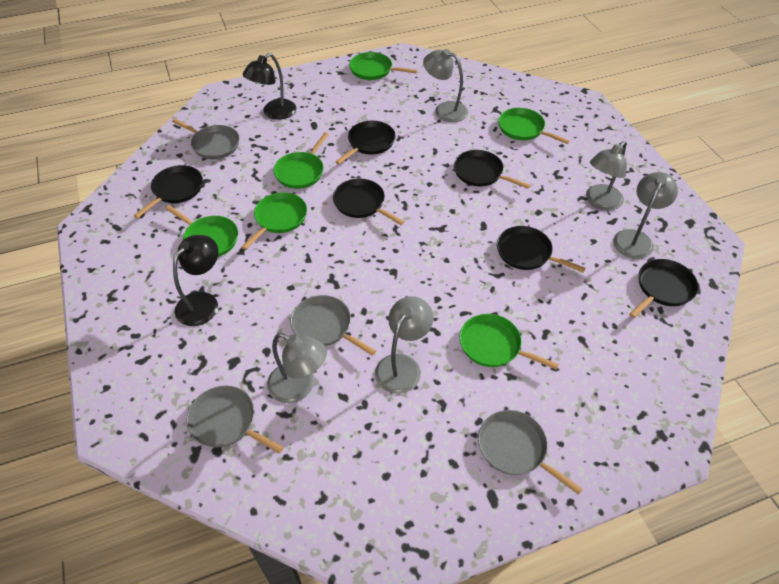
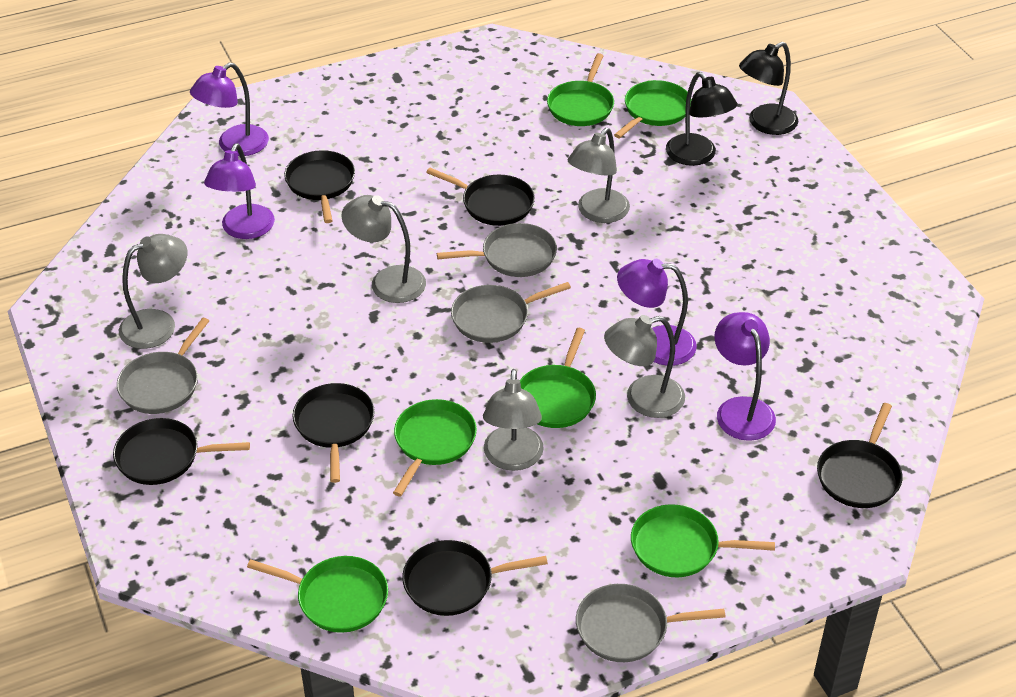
purple lamp: none = 0 -> [190,63,269,156] [204,143,275,239] [617,259,697,366] [714,312,776,441] = 4

